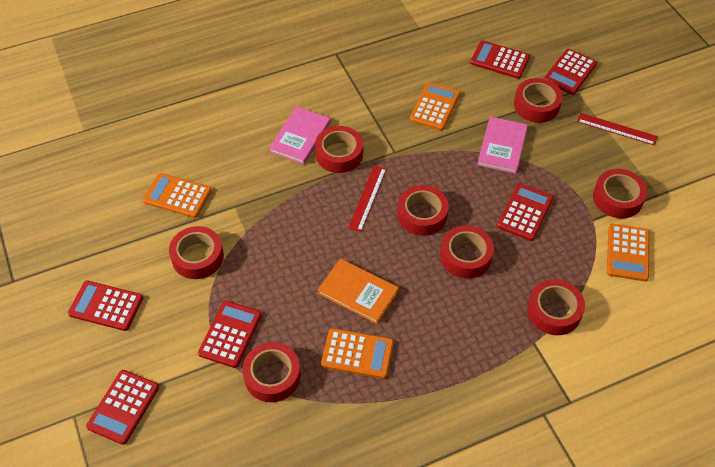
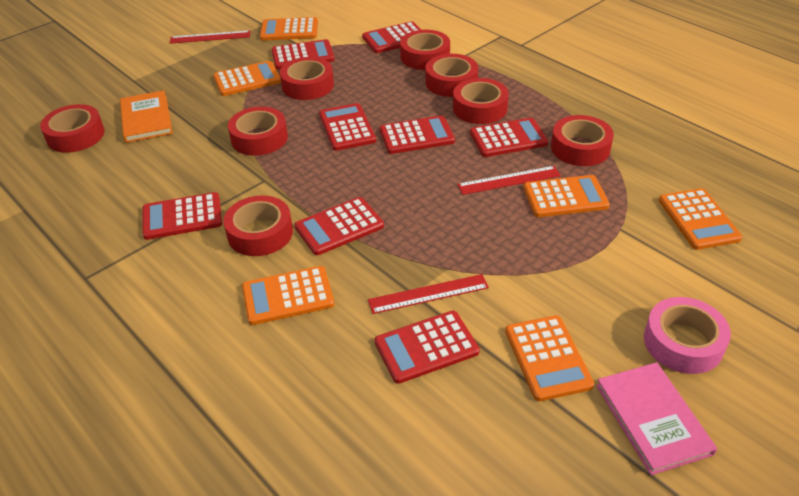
orange calculator: [143,173,212,218] [321,328,394,379] [410,82,460,131] [607,224,649,281] = 4 -> [213,61,281,96] [242,266,334,325] [260,17,318,40] [505,315,594,401] [523,175,610,217] [659,188,742,250] = 6
pink book: [269,106,331,164] [477,117,528,174] = 2 -> [596,362,717,475] = 1
pink tape: none = 0 -> [644,297,731,374] = 1
red calculator: [68,281,143,331] [86,370,159,445] [198,301,262,368] [470,40,530,79] [497,183,553,241] [544,49,597,95] = 6 -> [142,192,222,240] [272,39,335,69] [294,197,384,255] [319,103,376,151] [362,21,421,53] [375,311,480,384] [380,116,455,154] [470,118,549,157] = 8
red ruler: [348,165,386,232] [577,113,658,146] = 2 -> [170,30,250,44] [368,274,489,314] [457,166,561,195] = 3

